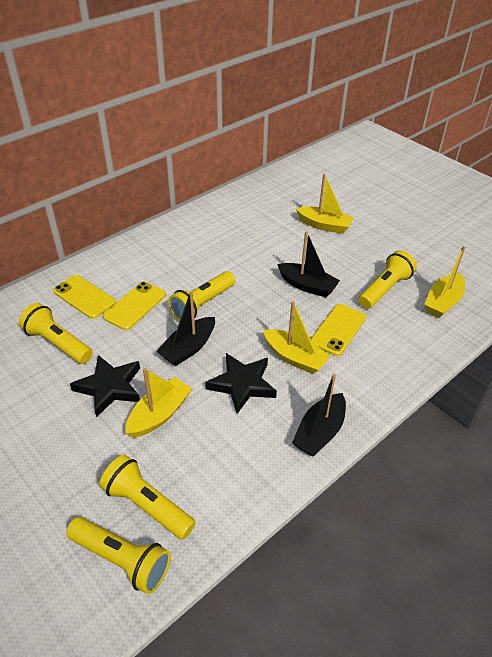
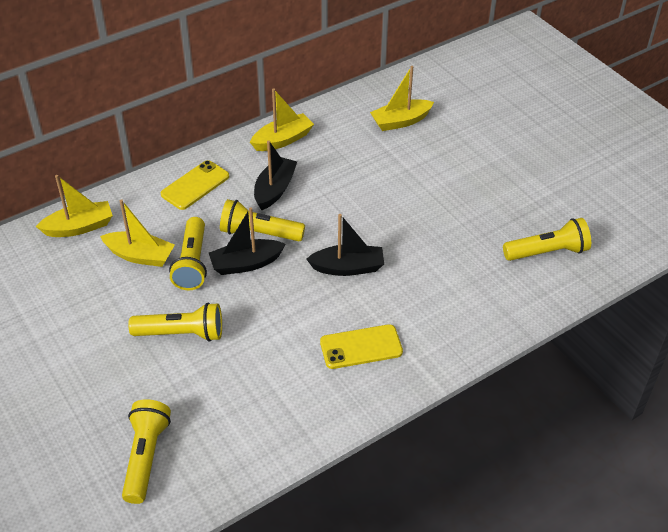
black star: [70,355,140,417] [205,353,277,414] = 2 -> none = 0
yellow phone: [53,275,116,319] [103,282,166,330] [310,304,366,356] = 3 -> [161,160,229,210] [320,324,403,369] = 2

